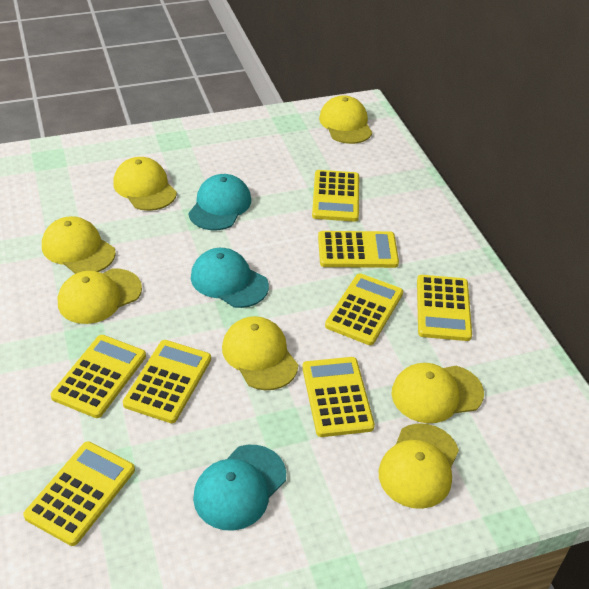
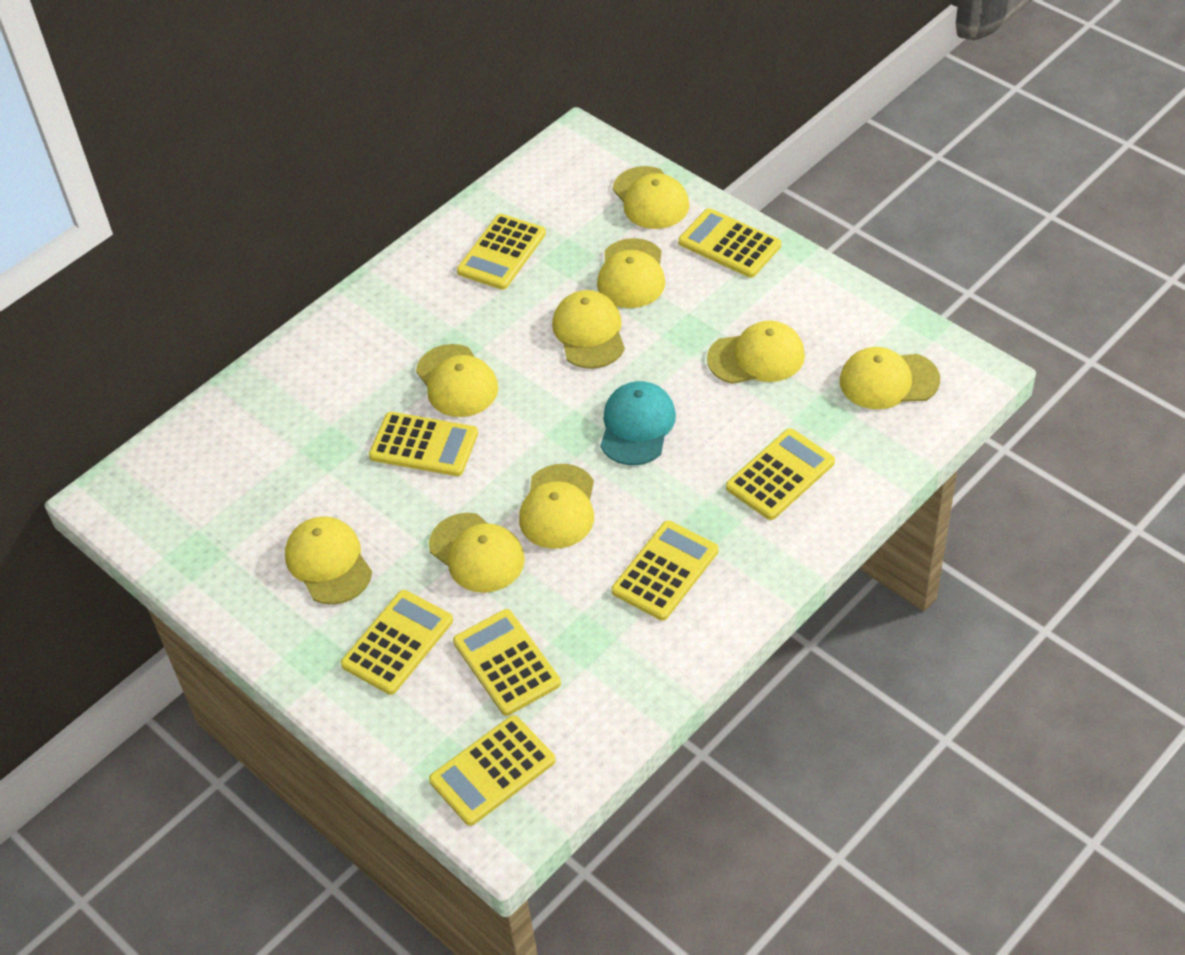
turquoise cap: [188,174,251,230] [191,248,269,308] [193,445,286,531] = 3 -> [600,381,676,465] = 1
yellow cap: [42,216,116,274] [58,268,142,324] [113,157,177,211] [222,316,298,390] [319,95,372,144] [379,423,459,509] [391,363,484,423] = 7 -> [285,516,372,605] [416,344,498,417] [429,513,525,593] [519,464,594,549] [552,290,625,369] [597,238,665,308] [613,166,689,229] [707,321,805,384] [840,347,940,409] = 9

